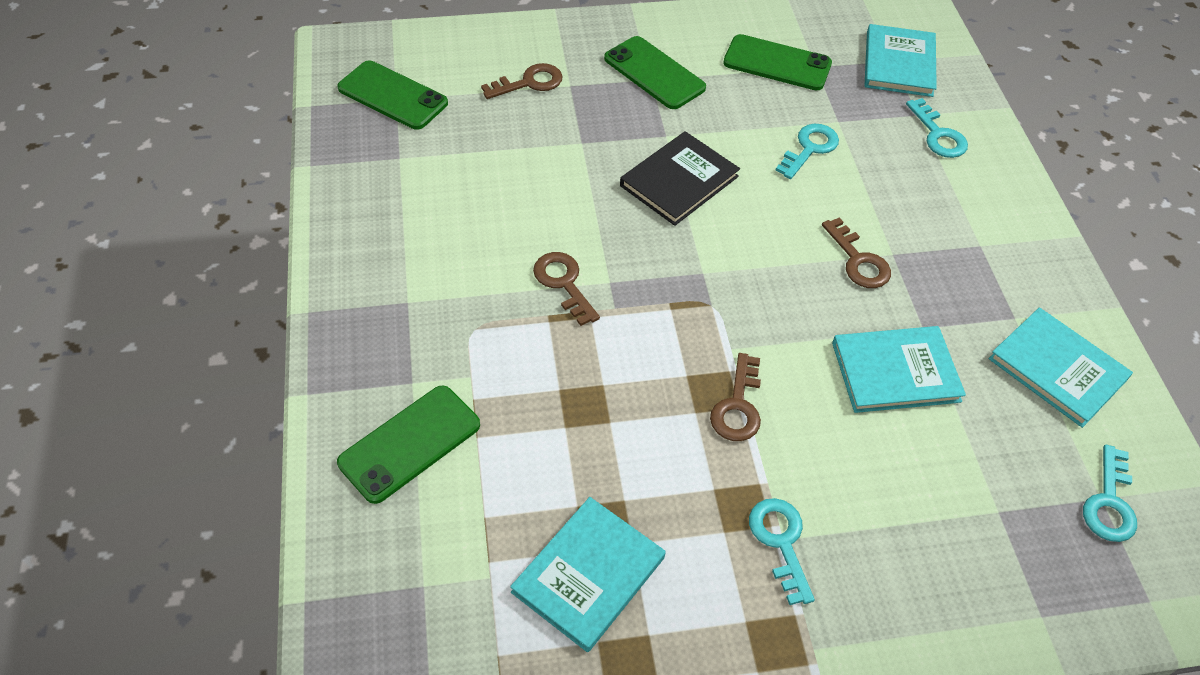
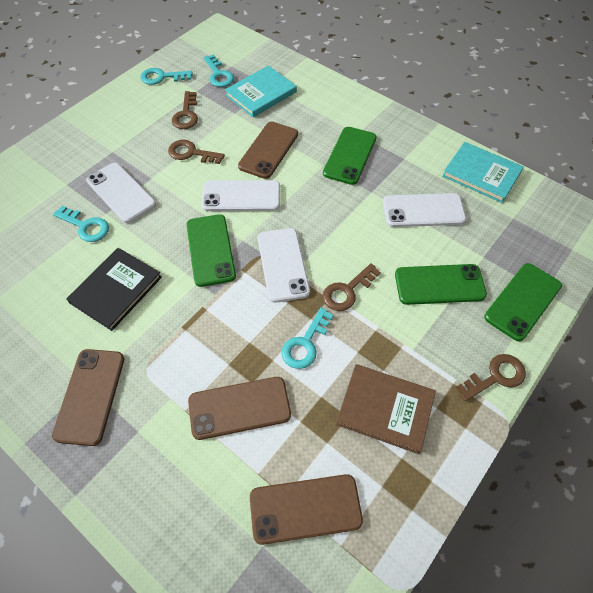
brown book: none = 0 -> [336,364,436,454] = 1
brown phone: none = 0 -> [52,349,124,446] [188,377,291,440] [238,122,298,179] [250,474,363,545] = 4
turquoise book: [510,497,666,652] [832,326,966,413] [865,24,937,97] [989,307,1133,428] = 4 -> [225,65,297,117] [442,142,524,203] = 2
white phone: none = 0 -> [86,163,156,223] [201,180,280,211] [258,228,310,303] [383,193,466,227] = 4

